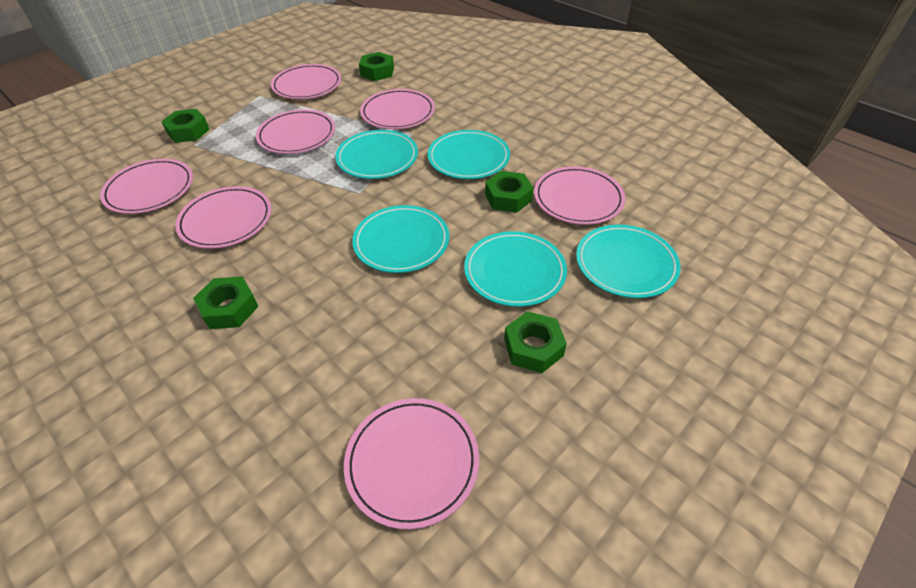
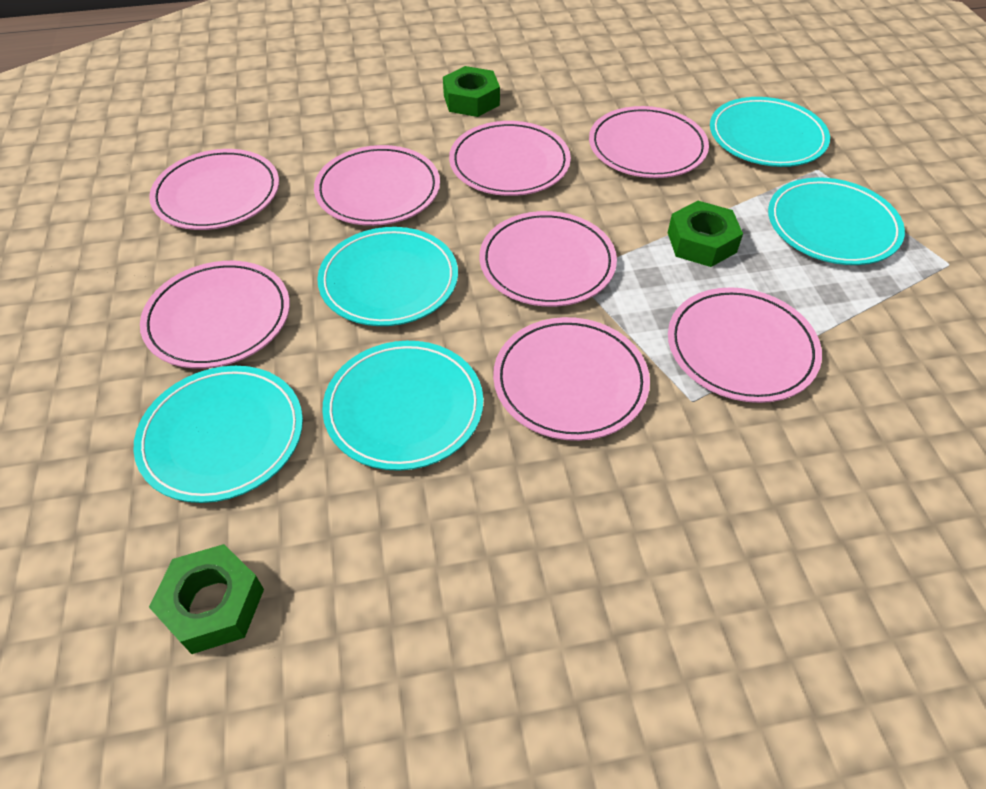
green nut: [161,109,210,143] [193,276,259,329] [359,52,394,81] [485,171,534,213] [504,311,567,373] = 5 -> [149,544,264,654] [443,66,500,117] [668,201,743,267] = 3
pink plate: [100,159,193,214] [175,186,271,249] [256,109,335,154] [271,64,341,99] [344,398,479,529] [360,89,435,129] [534,166,625,225] = 7 -> [140,261,290,369] [149,149,279,230] [314,145,440,226] [449,121,571,196] [480,211,617,307] [493,317,650,441] [589,106,709,178] [668,287,822,403] = 8

